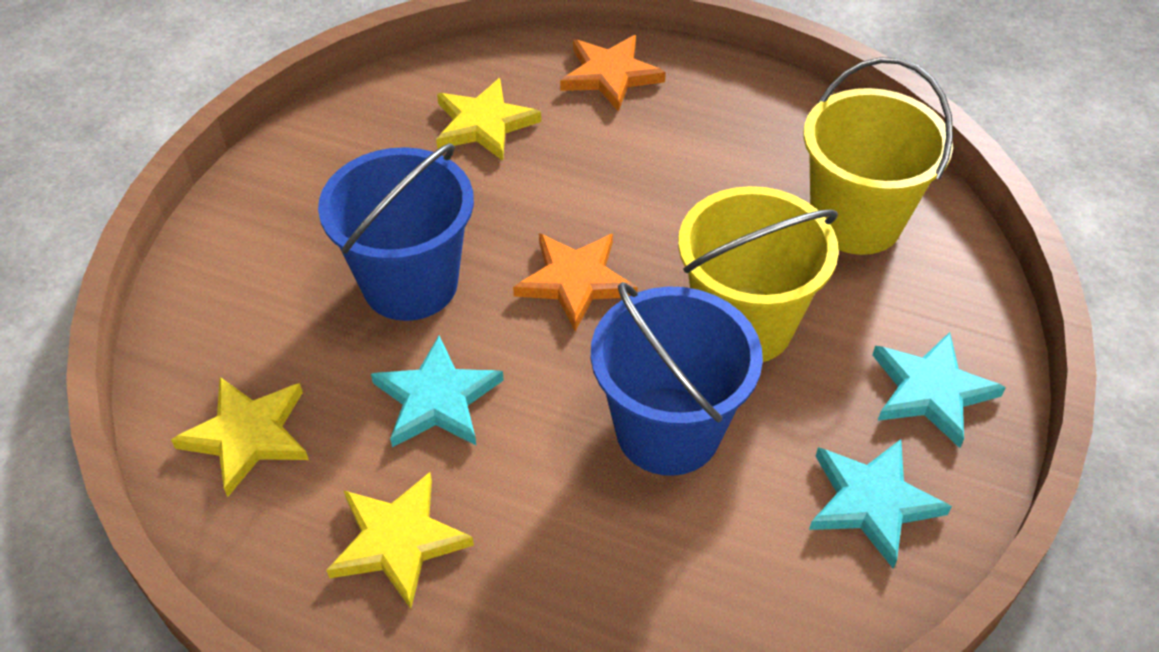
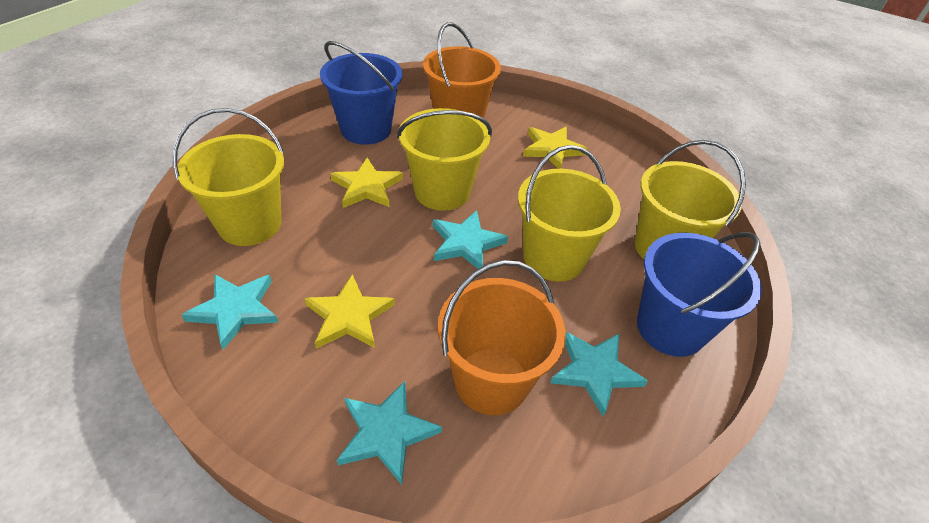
orange bucket: none = 0 -> [423,22,501,118] [438,260,566,415] = 2
orange star: [513,233,638,331] [560,35,666,112] = 2 -> none = 0
turquoise star: [371,335,504,447] [809,439,952,569] [872,332,1006,448] = 3 -> [182,274,279,350] [337,381,442,485] [433,210,508,269] [550,332,648,416] = 4
yellow bucket: [678,186,839,362] [803,57,953,255] = 2 -> [172,108,284,246] [397,108,492,211] [518,145,621,282] [635,140,746,259] = 4

